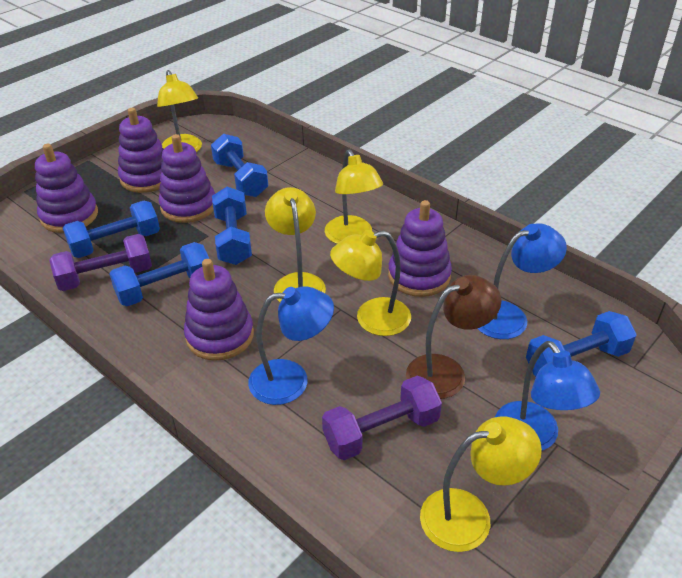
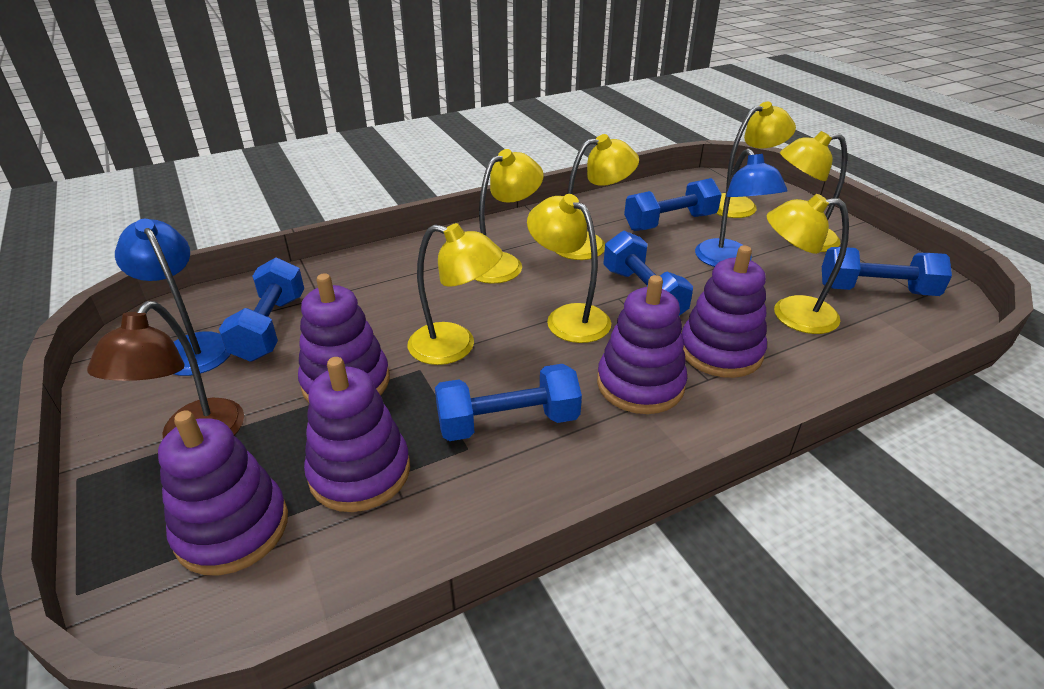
blue lamp: [248,286,334,405] [477,223,567,339] [495,341,600,451] = 3 -> [115,219,230,376] [695,148,788,267] = 2
purple dumbbell: [49,234,152,291] [322,376,442,460] = 2 -> none = 0
yellow lamp: [157,70,202,152] [265,187,326,302] [325,149,383,244] [330,230,411,336] [420,416,542,552] = 5 -> [408,223,503,365] [474,149,544,284] [527,194,611,343] [556,134,639,260] [715,102,796,218] [767,194,849,334] [780,131,847,252] = 7

